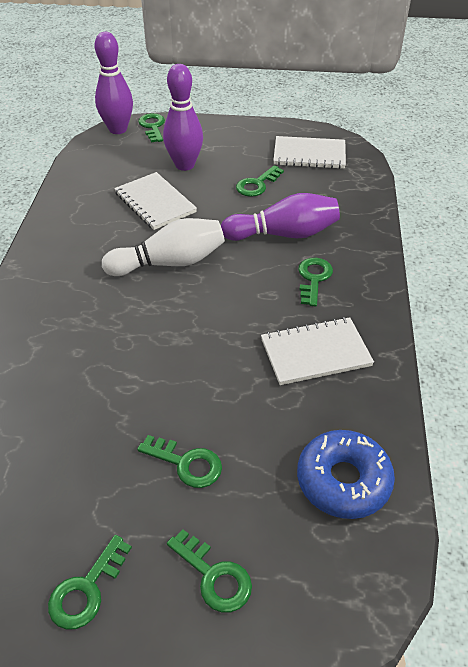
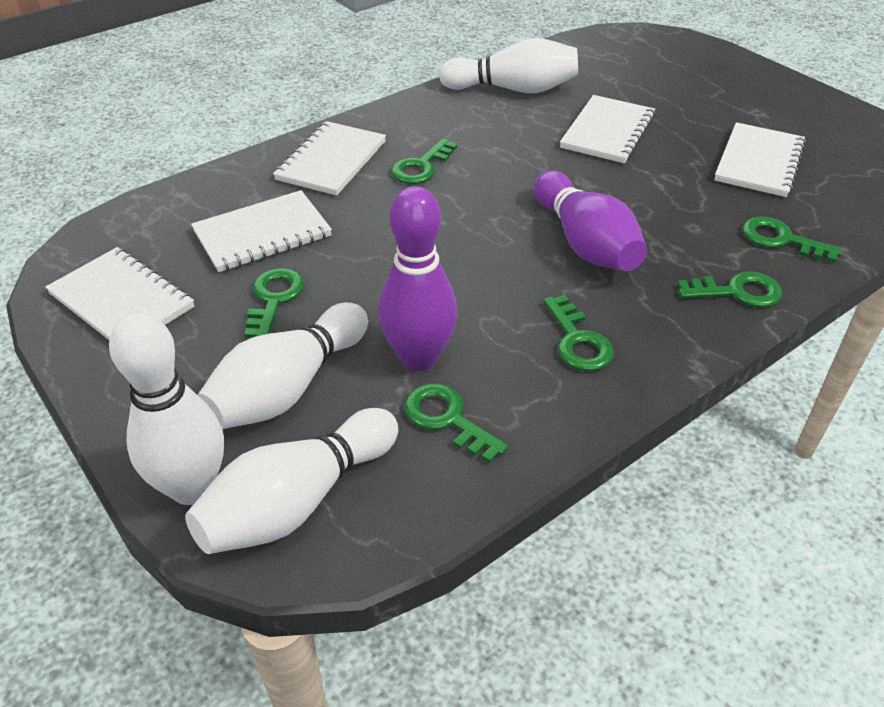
blue donut: [297,430,395,519] = 1 -> none = 0
purple bowling pin: [94,32,133,134] [163,64,203,171] [221,193,340,241] = 3 -> [379,186,458,371] [534,170,647,271] = 2
white bowling pin: [102,218,225,276] = 1 -> [109,312,224,505] [185,408,398,554] [198,302,368,429] [439,38,578,93] = 4
white notebook: [114,172,197,230] [261,317,374,385] [273,136,346,169] = 3 -> [45,247,194,340] [191,190,332,272] [273,121,386,195] [560,95,656,163] [714,122,806,197] = 5

